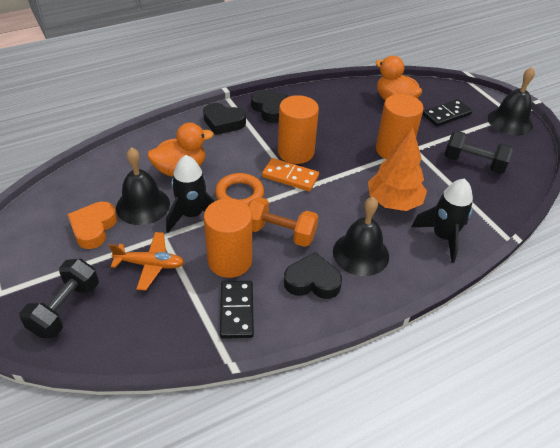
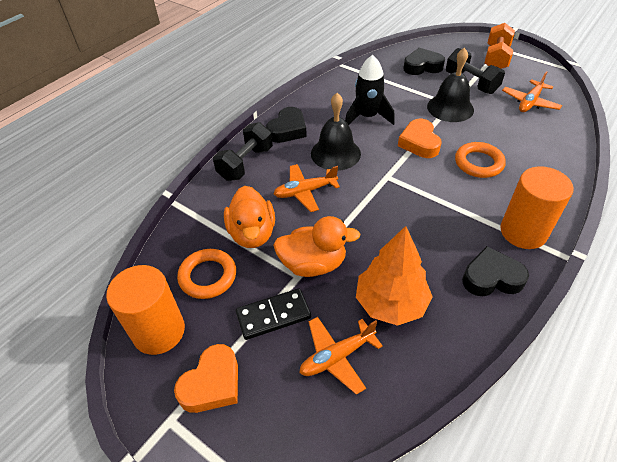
black bell: [116,147,170,225] [333,197,389,276] [488,67,535,136] = 3 -> [311,93,361,171] [427,47,474,122] = 2
black domino: [220,281,254,339] [423,99,472,127] = 2 -> [236,288,311,340] = 1
black rocket: [166,155,215,232] [411,178,473,263] = 2 -> [345,55,395,125] = 1
orange cylinder: [204,198,252,278] [278,95,319,164] [376,94,423,160] = 3 -> [106,265,185,355] [500,166,574,249] = 2
orange domino: [262,158,319,191] = 1 -> none = 0
orange heart: [68,202,117,249] = 1 -> [174,344,238,413] [398,119,442,158] = 2
orange plane: [109,232,185,291] = 1 -> [273,164,340,212] [300,317,383,395] [502,71,562,112] = 3
orange ring: [215,173,264,205] = 1 -> [177,249,236,299] [455,142,506,178] = 2

